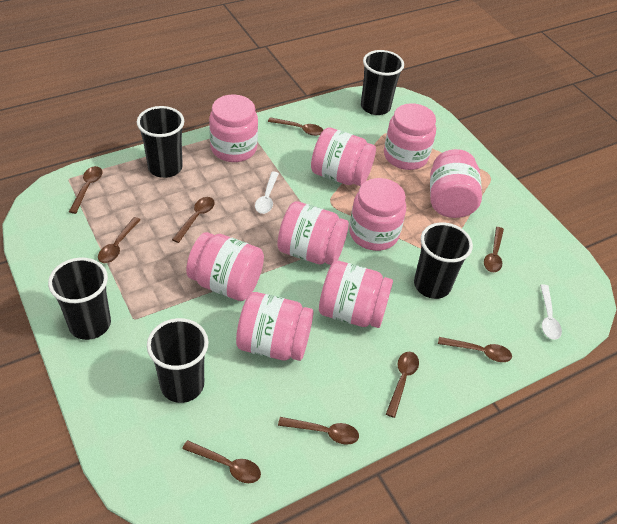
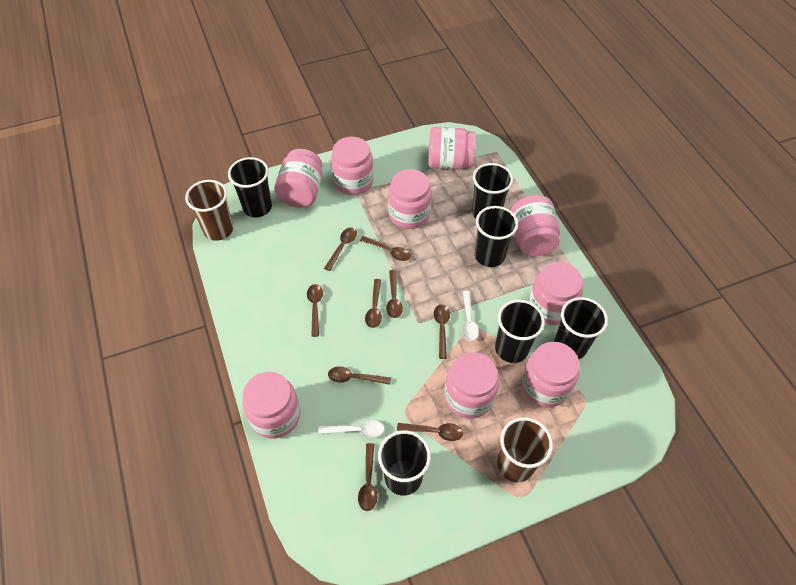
black cup: [48,258,111,340] [137,106,184,178] [147,318,209,403] [361,50,404,115] [414,223,473,299] = 5 -> [228,157,272,217] [378,430,431,496] [472,163,513,218] [475,206,518,267] [495,300,545,363] [554,297,608,359] = 6
brown cup: none = 0 -> [185,180,233,241] [497,417,553,482] = 2

